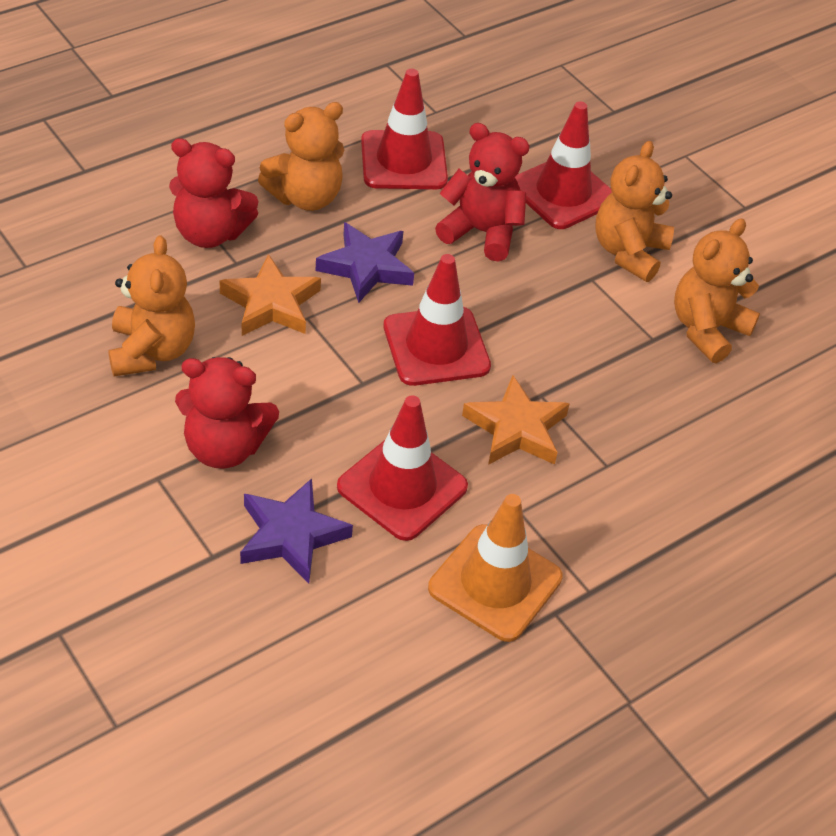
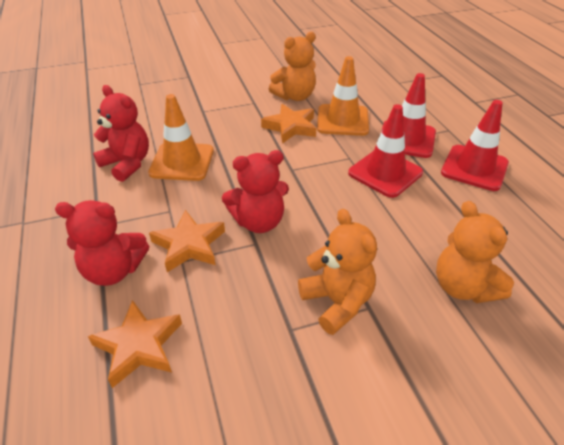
orange star: [220,254,321,336] [462,375,569,465] = 2 -> [88,300,182,388] [149,210,225,272] [261,104,316,143] = 3
orange teddy bear: [108,236,195,376] [258,102,344,211] [595,141,674,282] [674,218,760,363] = 4 -> [269,32,316,101] [298,209,377,335] [436,201,514,303] = 3
orange traffic cone: [428,494,563,642] = 1 -> [148,94,214,181] [317,56,369,136] = 2
purple star: [240,478,353,584] [316,222,414,303] = 2 -> none = 0
red traffic cone: [337,395,468,541] [361,69,448,189] [383,254,491,386] [515,102,612,229] = 4 -> [348,104,423,198] [381,73,436,158] [441,100,509,191] = 3

